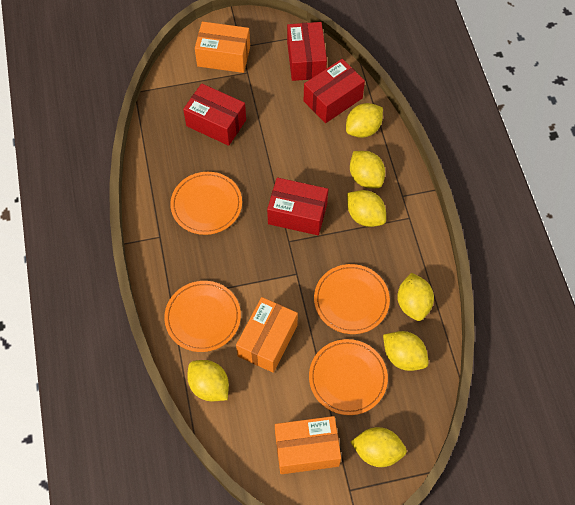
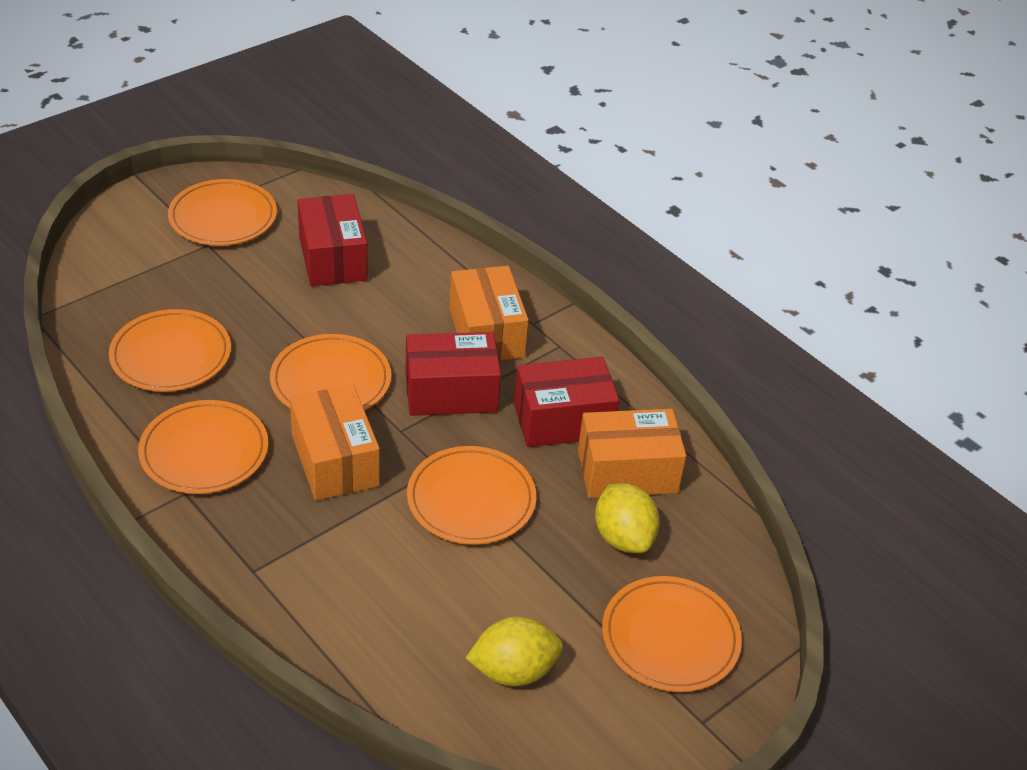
orange plate: [164,281,241,352] [170,172,242,235] [309,339,388,415] [314,264,390,334] = 4 -> [109,309,231,392] [138,400,268,494] [168,179,277,246] [270,334,391,411] [407,446,536,545] [602,576,742,692] = 6
red box: [183,83,246,146] [267,177,328,235] [287,22,327,81] [304,59,365,123] = 4 -> [297,194,368,286] [405,332,501,416] [514,357,619,447] = 3
yellow lemon: [187,360,229,401] [346,103,383,138] [347,190,386,227] [350,151,385,188] [351,427,407,467] [383,331,429,371] [397,273,434,321] = 7 -> [466,617,563,686] [595,483,660,553] = 2

